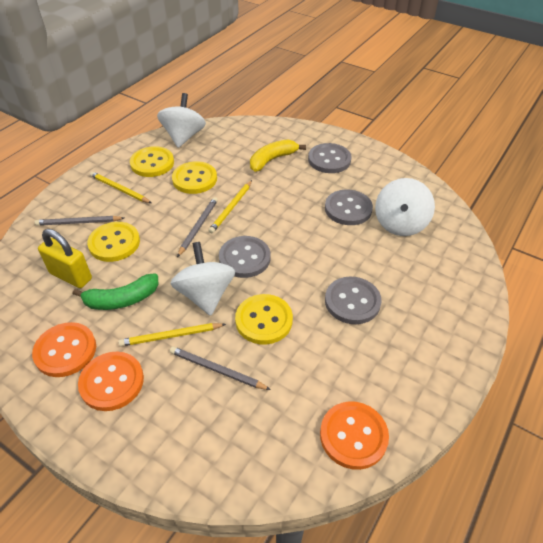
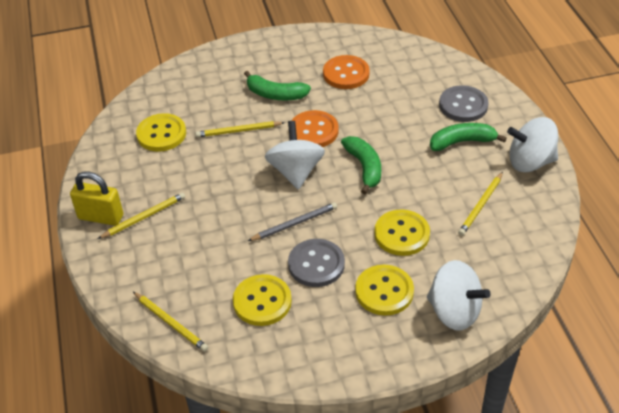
green banana: [73,273,159,310] = 1 -> [244,71,311,100] [341,136,381,194] [430,123,507,151] = 3
grey button: [219,236,271,278] [308,143,352,173] [325,190,373,225] [325,277,382,324] = 4 -> [288,239,345,287] [439,85,488,122] = 2
grey pencil: [35,216,124,226] [170,346,271,390] [177,197,218,257] = 3 -> [248,202,337,241] = 1
orange button: [32,322,96,377] [78,352,144,411] [320,401,389,470] = 3 -> [291,110,339,147] [323,55,370,89] = 2
yellow banana: [250,139,306,172] = 1 -> none = 0
yellow pencil: [90,172,151,203] [118,323,226,347] [209,180,252,233] = 3 -> [98,193,185,239] [133,292,208,352] [196,121,285,137] [458,172,503,236] = 4

